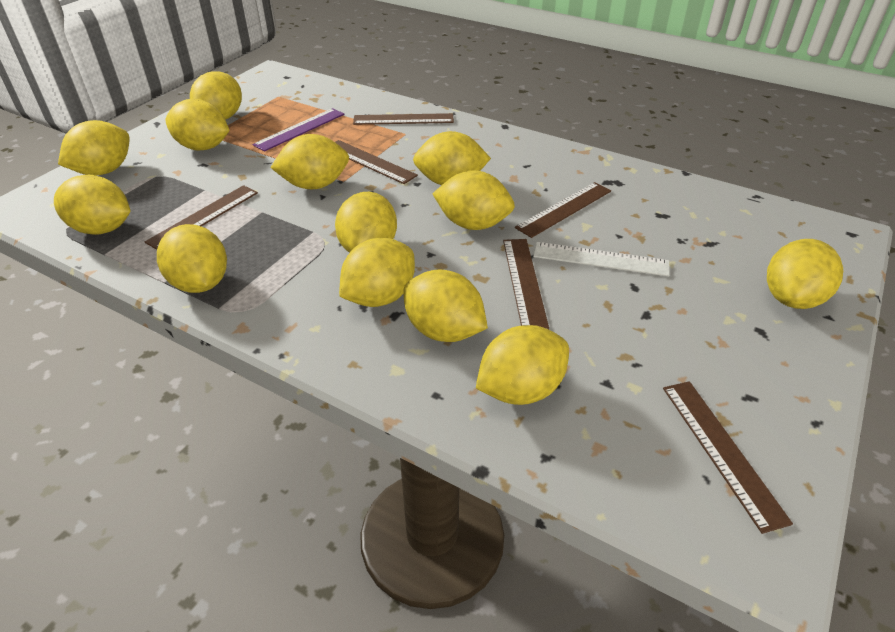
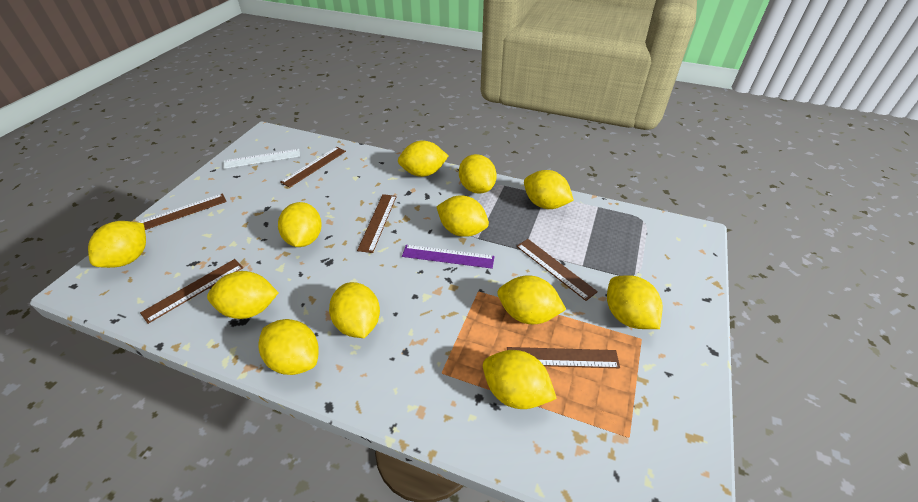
yellow lemon: [54,175,131,235] [58,120,130,176] [157,224,227,293] [165,99,230,151] [190,71,242,120] [270,134,349,189] [335,192,397,253] [339,238,415,307] [403,269,488,342] [413,131,491,185] [433,170,515,230] [476,325,569,405] [767,239,843,309] = 13 -> [88,221,146,268] [207,271,278,319] [258,319,319,375] [278,202,322,247] [329,282,380,338] [398,141,448,177] [436,195,489,237] [459,154,497,194] [483,350,557,409] [497,275,566,324] [524,170,574,209] [607,275,663,329] = 12

